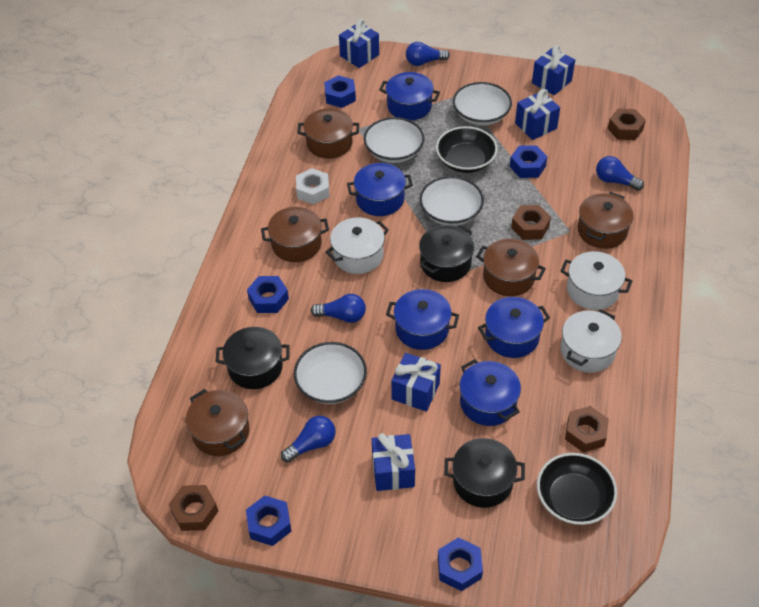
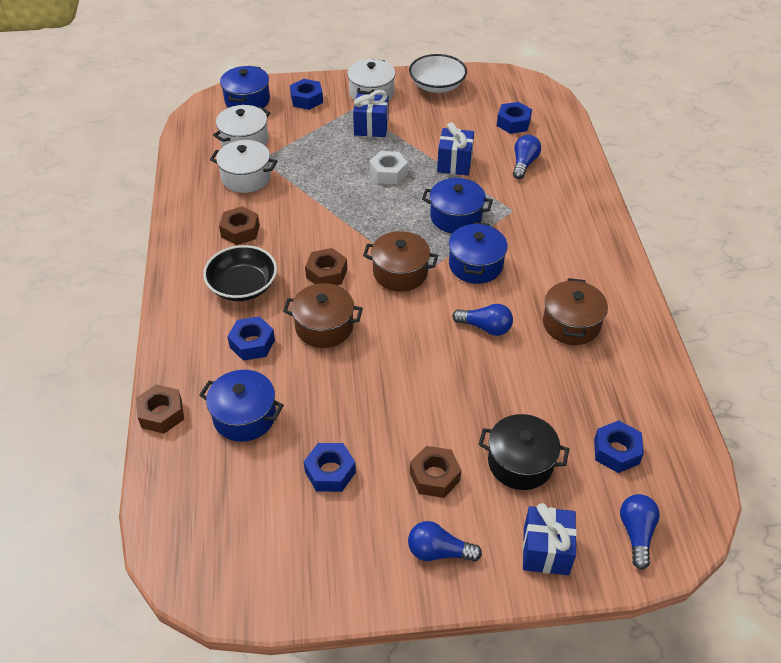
black bowl: [436,126,498,173] [537,453,617,525] = 2 -> [203,245,277,301] = 1
black pot: [216,327,290,389] [419,225,474,282] [444,438,525,508] = 3 -> [479,414,569,490] = 1
blue gift: [339,19,379,68] [372,433,415,491] [391,353,441,412] [515,89,560,140] [532,45,575,95] = 5 -> [353,90,389,137] [437,123,474,176] [523,503,577,575] = 3
blue pot: [347,163,413,216] [379,72,440,120] [386,289,459,350] [459,359,521,426] [478,297,550,358] = 5 -> [199,370,284,442] [220,66,270,108] [422,178,493,233] [449,222,508,284] = 4
brown pot: [186,389,250,456] [261,207,329,262] [297,108,359,159] [476,239,546,296] [577,192,634,249] = 5 -> [283,283,363,348] [363,231,438,292] [543,278,608,345] = 3
white bowl: [294,342,367,404] [364,117,425,163] [419,176,484,226] [453,82,512,126] = 4 -> [409,54,467,93] = 1

